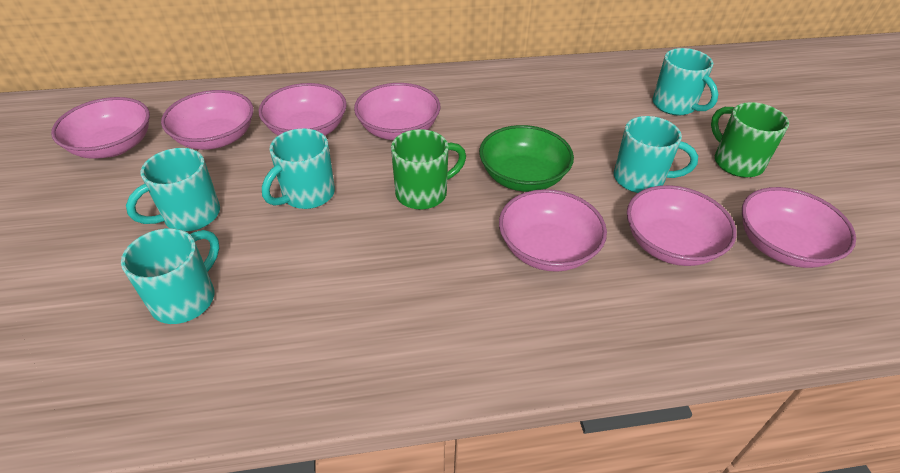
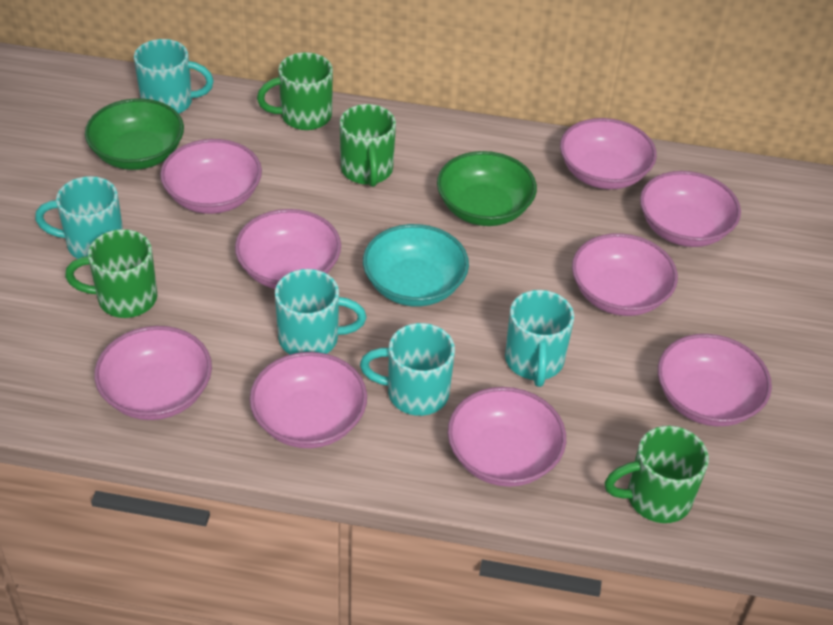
green bowl: [479,125,574,192] = 1 -> [85,98,184,170] [437,151,537,226] = 2
green mug: [391,129,466,210] [711,102,789,178] = 2 -> [65,229,157,318] [257,52,333,130] [340,104,396,187] [604,426,709,523] = 4
pink bowl: [51,97,150,159] [161,90,254,150] [258,83,347,135] [354,83,440,140] [499,189,607,272] [627,185,737,266] [742,187,856,268] = 7 -> [94,326,212,420] [160,139,262,214] [235,209,341,289] [250,352,367,448] [448,387,566,487] [560,118,657,189] [572,233,678,316] [640,171,741,247] [658,334,772,427] = 9
turquoise bowl: none = 0 -> [363,224,469,307] = 1

